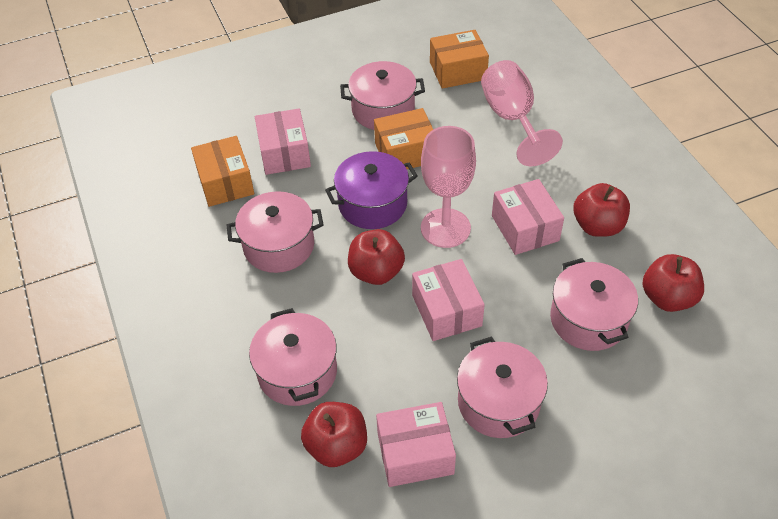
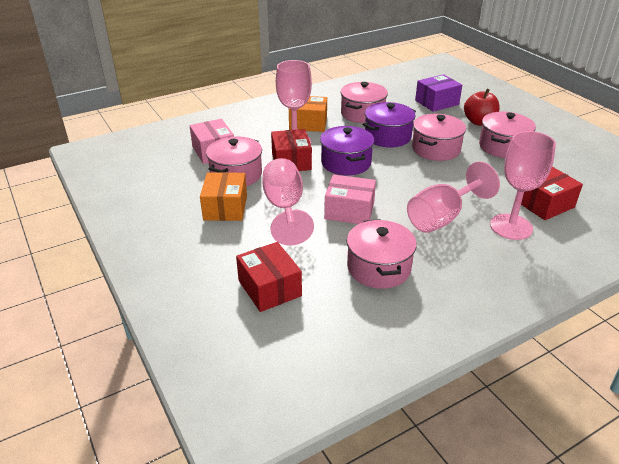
orange box: [191,136,254,207] [374,108,433,169] [430,30,489,89] = 3 -> [200,172,247,221] [289,96,327,132] = 2
pink box: [255,109,311,175] [376,402,456,487] [412,259,485,341] [492,179,564,255] = 4 -> [190,119,234,164] [324,175,376,224] = 2
pink goblet: [421,126,476,248] [481,60,563,166] = 2 -> [262,158,314,246] [276,60,312,144] [407,161,500,233] [490,131,556,240] = 4
purple box: none = 0 -> [415,74,462,112] = 1
purple pot: [325,151,418,229] = 1 -> [320,126,374,175] [363,102,416,147] = 2
red apple: [301,402,367,467] [348,229,405,285] [573,183,630,237] [643,254,704,312] = 4 -> [464,89,500,126] = 1
red box: none = 0 -> [236,242,302,312] [271,129,312,171] [521,167,583,220] = 3

